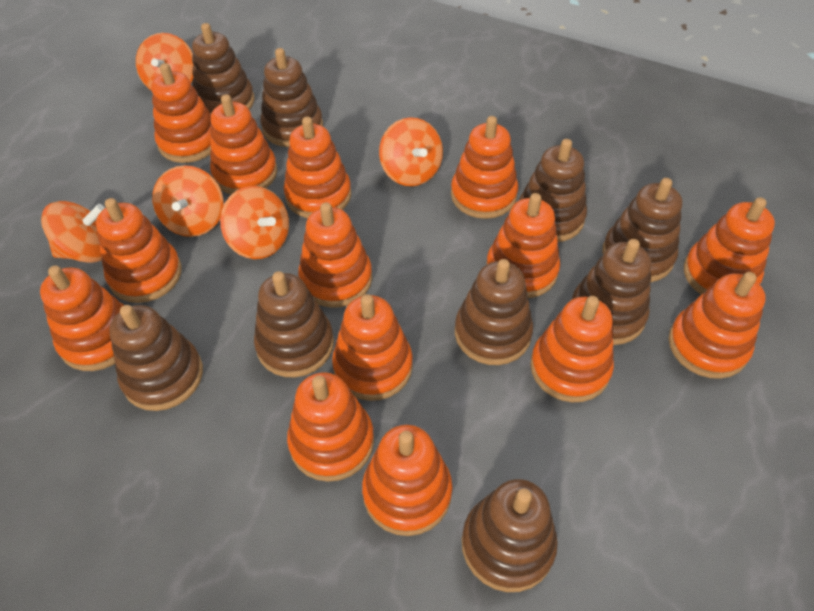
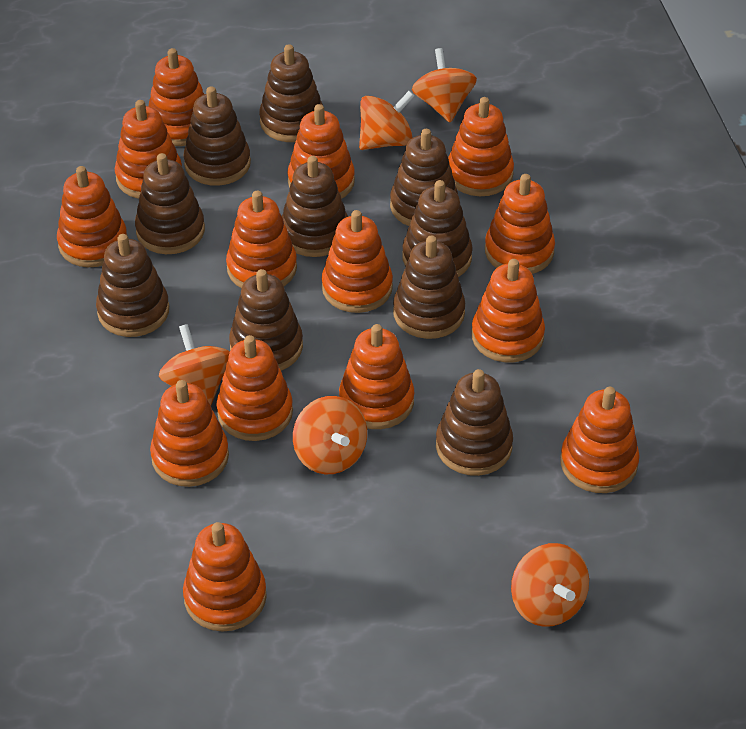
brown stacking toy: [109,305,203,411] [192,23,255,114] [254,271,334,377] [260,48,323,147] [455,259,533,365] [462,479,558,592] [519,139,587,242] [572,239,651,345] [602,178,682,282] = 9 -> [96,234,169,337] [135,153,205,254] [184,86,251,186] [229,269,303,371] [259,44,323,142] [282,156,348,257] [390,129,458,226] [393,235,465,339] [402,180,473,277] [436,369,513,476] = 10

